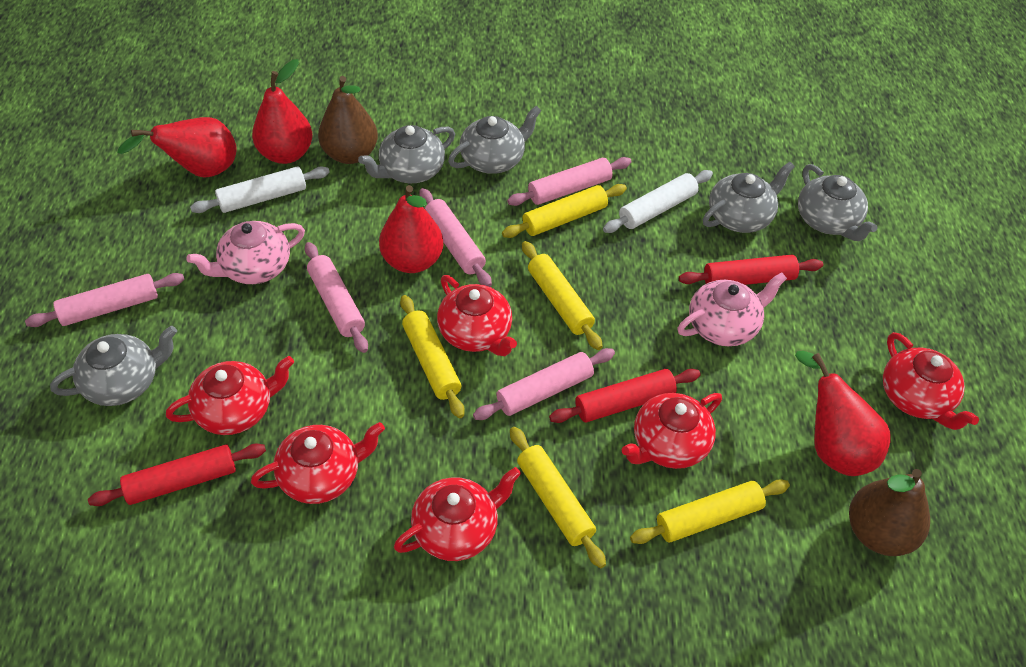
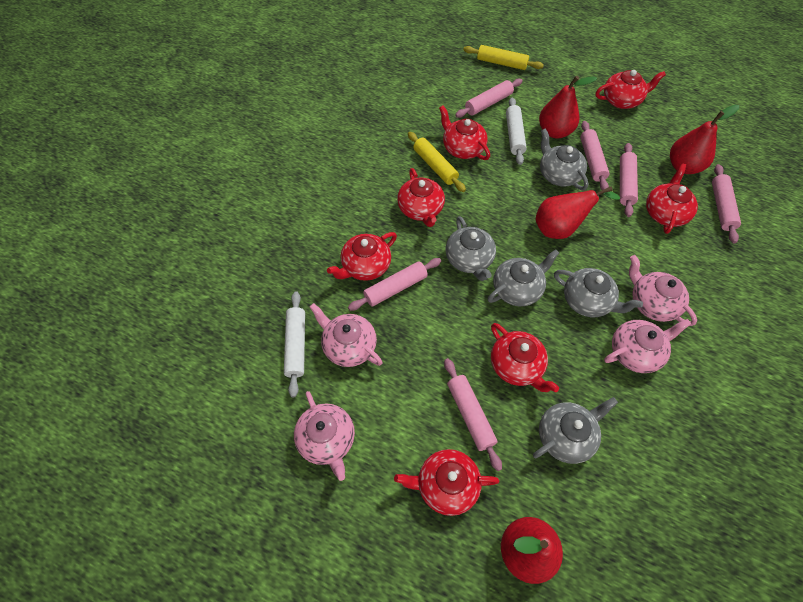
brown pear: [318,76,378,164] [849,469,930,556] = 2 -> none = 0
pink rolling pin: [25,273,185,327] [305,242,368,353] [419,188,492,287] [473,348,615,420] [507,157,632,206] = 5 -> [348,258,441,311] [444,358,502,471] [455,78,523,118] [580,121,609,190] [620,143,638,217] [712,164,741,243] = 6
pink teapot: [186,221,305,284] [678,272,787,346] = 2 -> [294,391,355,481] [310,303,383,367] [604,319,691,373] [629,255,697,326] = 4
red rolling pin: [88,443,266,506] [549,369,701,423] [679,255,823,285] = 3 -> none = 0
red teapot: [166,356,294,435] [251,422,385,504] [394,467,521,561] [437,275,517,356] [622,393,722,469] [883,332,979,430] = 6 -> [327,232,397,281] [394,449,499,516] [397,168,445,227] [439,105,490,160] [491,323,559,392] [596,70,666,109] [646,164,698,234] = 7
yellow rolling pin: [400,295,465,418] [502,184,627,238] [510,427,606,568] [522,241,603,350] [630,479,790,544] = 5 -> [408,132,466,192] [463,45,544,70] = 2

